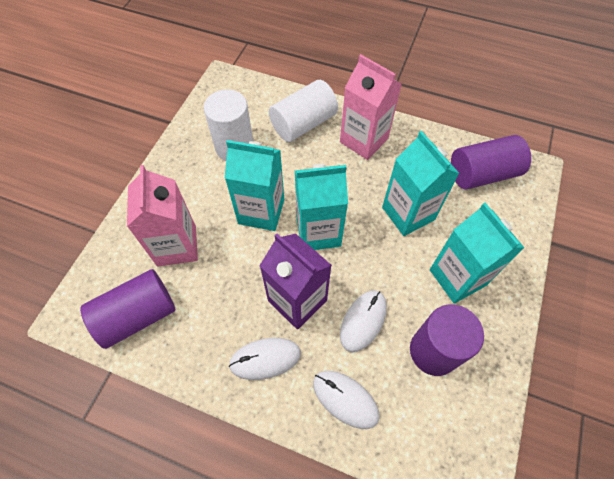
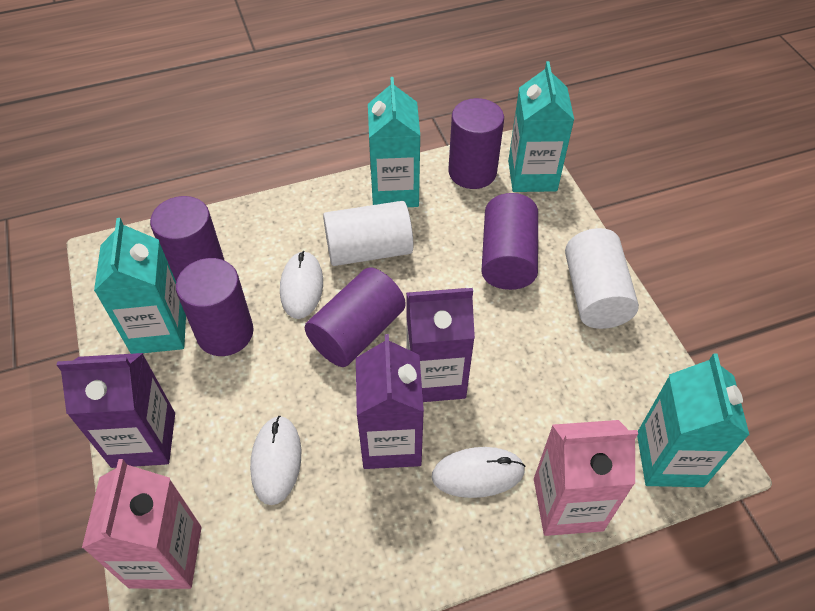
purple carton: [260,234,332,329] = 1 -> [57,353,175,468] [356,334,424,469] [406,288,475,402] = 3
purple cylinder: [80,269,175,349] [410,304,484,376] [451,135,531,190] = 3 -> [150,196,225,282] [176,258,254,356] [305,268,406,367] [449,98,504,189] [481,193,538,290] = 5

